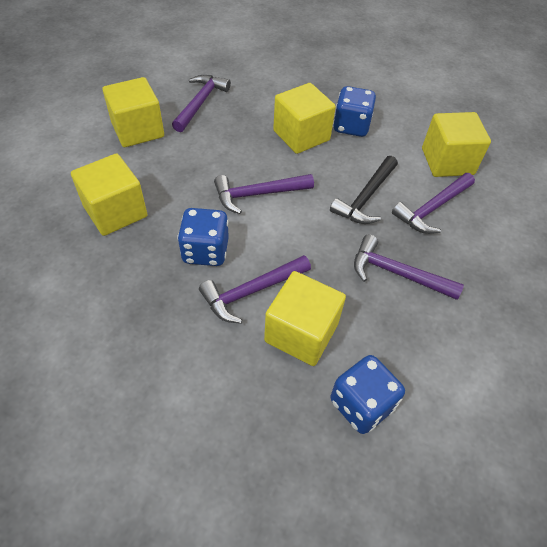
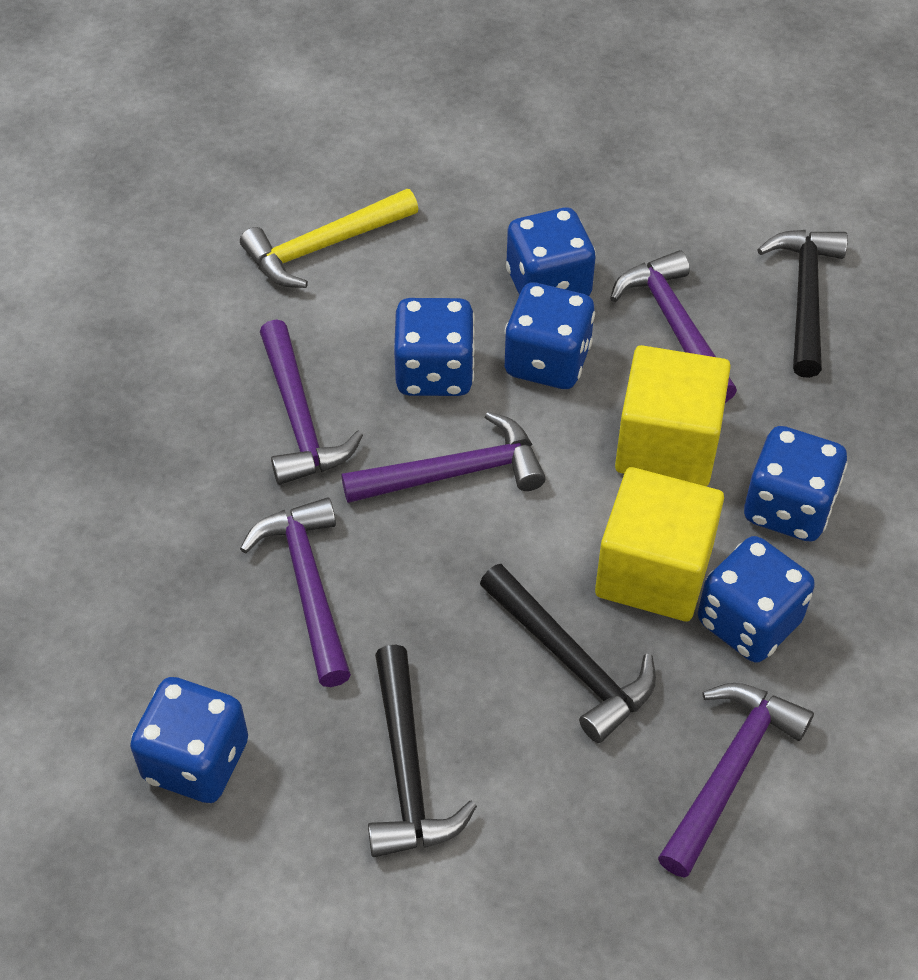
black hammer: [330,156,398,224] = 1 -> [368,644,477,857] [480,564,656,743] [757,230,848,378] = 3
blue dice: [177,208,229,266] [331,355,405,434] [333,86,376,137] = 3 -> [130,677,248,803] [394,298,475,396] [504,282,595,389] [506,208,596,296] [698,536,815,662] [744,426,848,542] = 6
yellow cube: [71,153,148,236] [102,77,164,147] [264,271,346,366] [273,83,336,154] [422,112,491,177] = 5 -> [595,467,724,621] [615,345,731,486] = 2
yellow hammer: none = 0 -> [240,189,418,288] = 1

